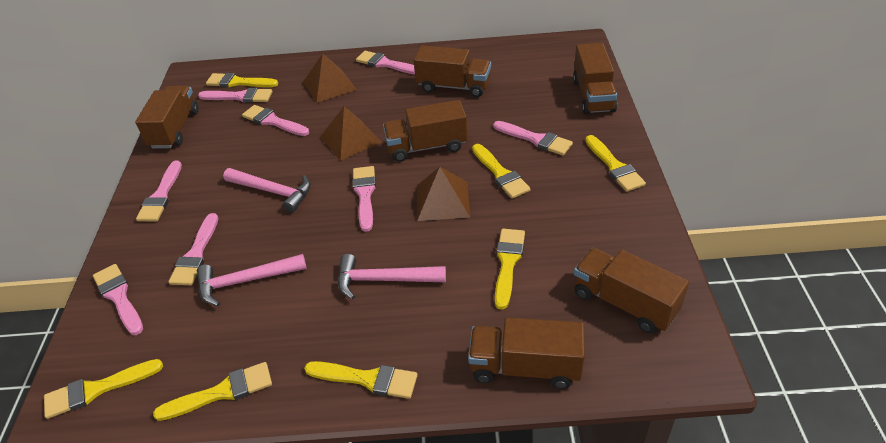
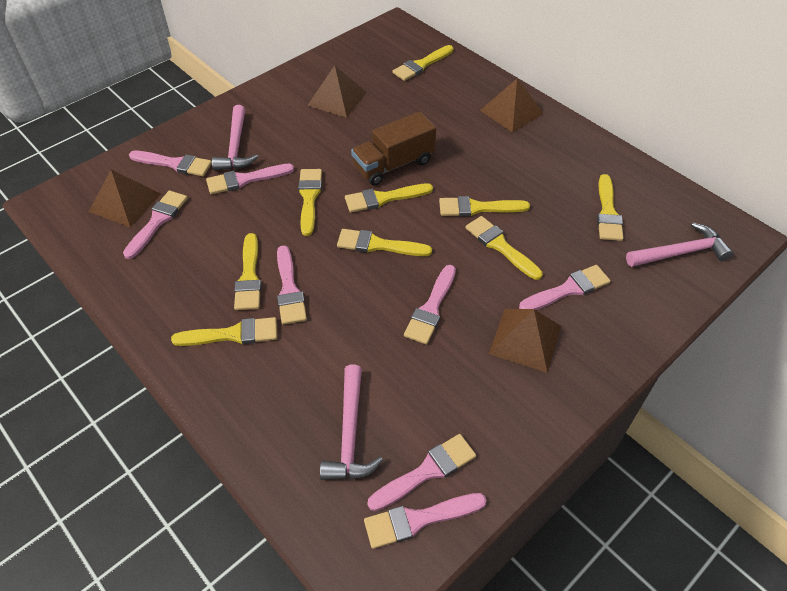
brown pyramid: [303,54,357,103] [320,106,382,161] [417,167,470,221] = 3 -> [89,170,161,227] [307,65,367,118] [480,79,544,133] [489,309,561,373] = 4
brown truck: [135,86,199,149] [383,100,468,162] [414,46,491,97] [468,317,585,389] [573,43,617,114] [574,248,689,333] = 6 -> [351,112,436,186] = 1
yellow brush: [44,359,163,419] [153,362,272,421] [206,73,278,87] [304,361,418,399] [472,144,530,199] [495,229,525,309] [585,135,646,192] = 7 -> [171,317,277,346] [234,233,261,310] [298,169,322,236] [337,229,432,256] [345,183,433,213] [392,45,453,81] [439,196,530,217] [465,216,543,280] [597,174,624,241] = 9

